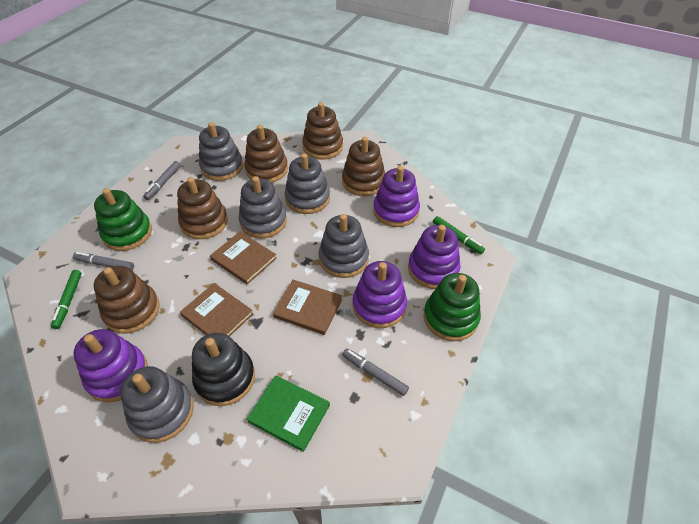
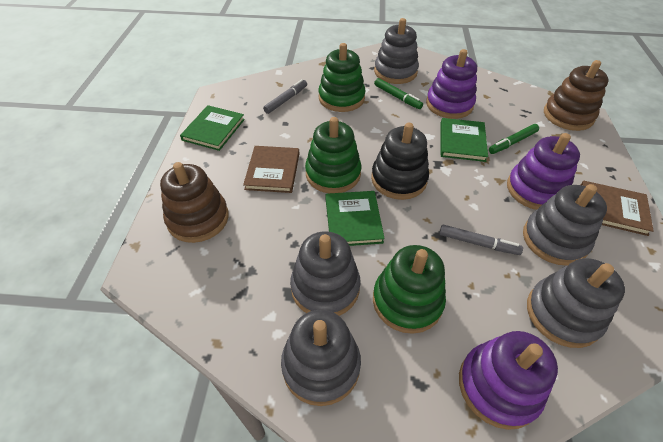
brown book: [180,283,253,337] [210,232,277,284] [273,280,342,335] = 3 -> [243,146,300,193] [581,181,654,236] = 2
brown stacking toy: [94,266,160,333] [177,177,228,239] [244,125,288,183] [302,102,343,159] [342,137,385,196] = 5 -> [160,162,229,243] [544,60,609,131] = 2
green book: [247,375,330,452] = 1 -> [180,105,245,151] [325,191,385,246] [441,118,488,162] = 3
green stacking toy: [94,188,152,251] [424,273,481,341] = 2 -> [305,117,361,193] [319,43,366,112] [373,245,446,334] = 3
grey marker: [73,252,134,270] [143,161,181,200] [342,348,409,396] = 3 -> [263,79,307,114] [439,225,523,255] = 2
purple stacking toy: [73,329,148,402] [353,261,407,328] [373,166,420,227] [408,225,461,289] = 4 -> [426,49,477,119] [459,331,558,430] [507,133,580,210] = 3

